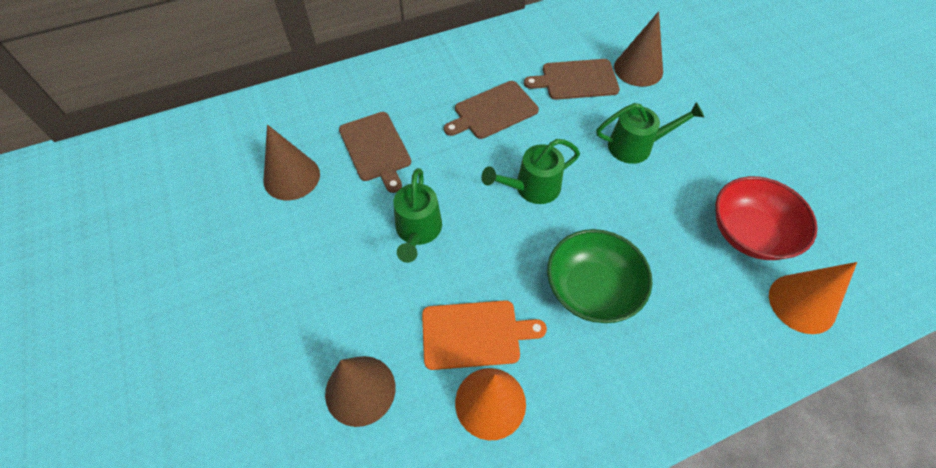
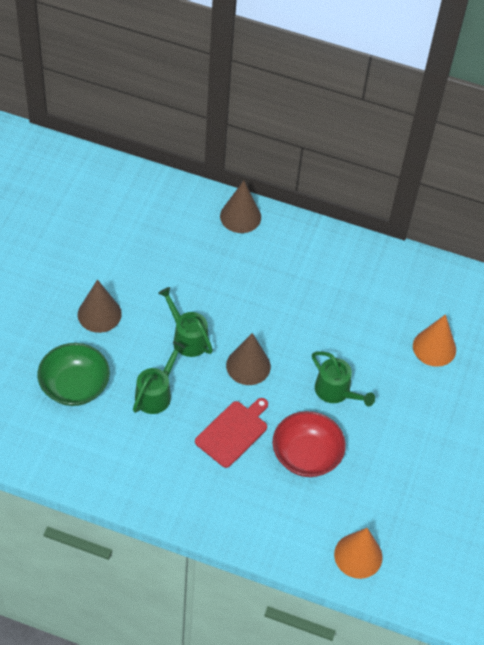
brown cutting board: [339,112,411,193] [444,81,539,139] [524,59,620,100] = 3 -> none = 0
orange cutting board: [422,300,547,370] = 1 -> none = 0
red cutting board: none = 0 -> [195,398,268,468] = 1

